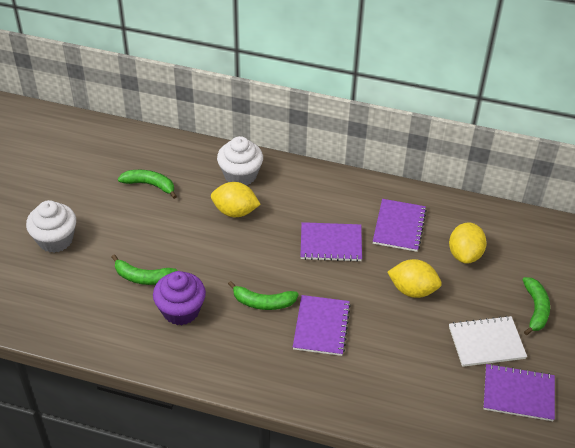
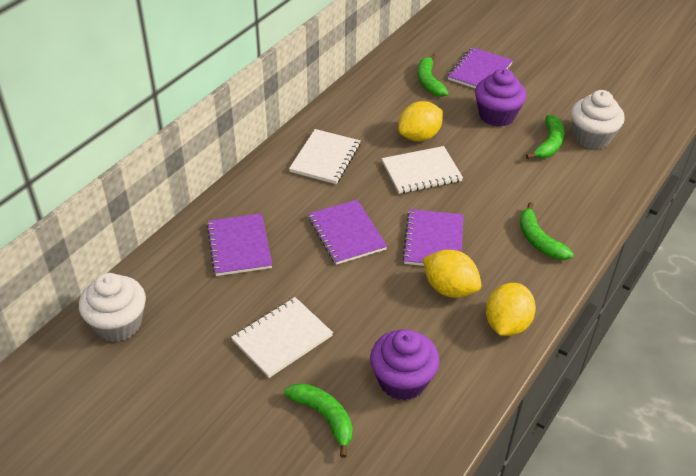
purple cupcake: [153,271,206,325] = 1 -> [370,329,440,401] [475,68,527,127] = 2
white notebook: [449,316,527,367] = 1 -> [231,297,333,378] [289,129,361,184] [382,146,463,194] = 3

